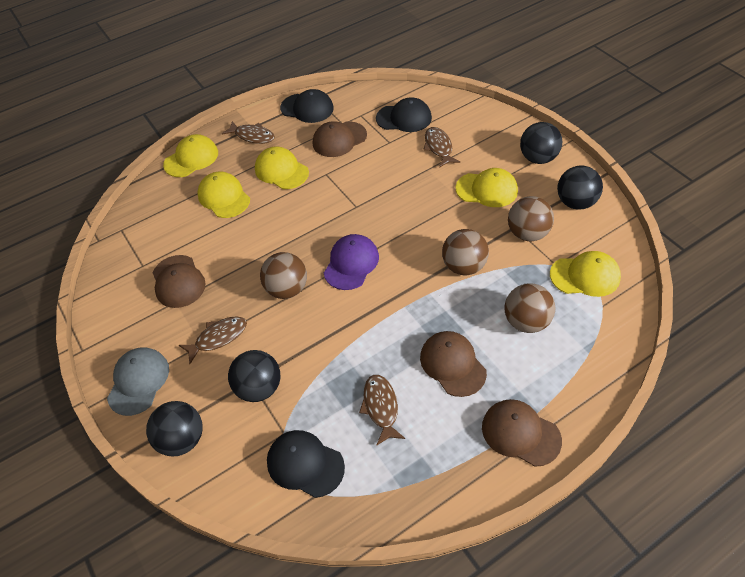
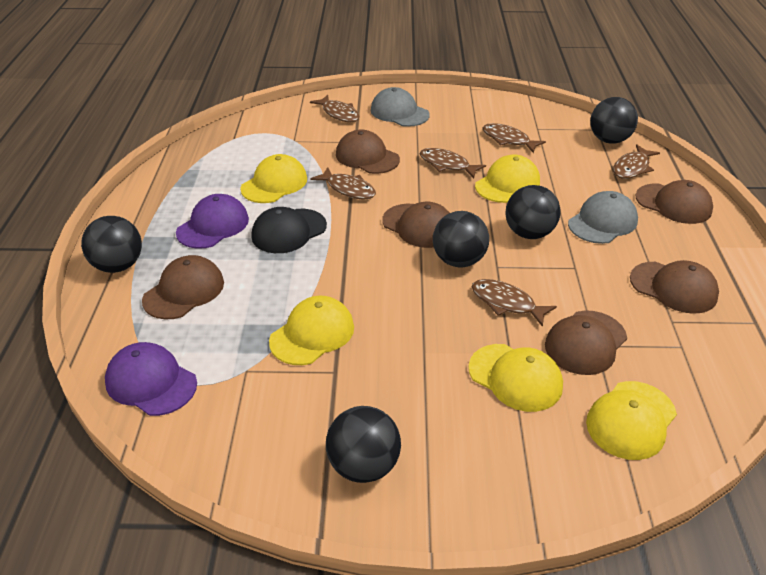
black ball: [146,401,203,456] [228,350,281,402] [520,122,562,164] [557,165,603,210] = 4 -> [81,216,142,273] [326,406,401,483] [433,211,489,267] [506,185,561,239] [590,97,638,144] = 5
black cap: [267,430,345,498] [280,89,334,123] [376,97,432,132] = 3 -> [251,207,327,253] = 1
brown ball: [260,252,307,299] [442,229,489,275] [505,283,556,333] [508,196,554,241] = 4 -> none = 0
brown cap: [153,255,206,308] [313,121,367,157] [420,331,487,397] [482,399,562,467] = 4 -> [142,255,224,319] [336,129,400,174] [382,202,450,248] [545,311,627,375] [630,260,719,314] [636,180,713,224] = 6
brown fish: [179,316,247,364] [222,121,275,144] [359,375,405,445] [423,127,460,168] = 4 -> [310,95,360,122] [310,167,376,200] [419,148,486,178] [472,279,557,327] [483,123,546,153] [613,144,660,179] = 6
grey cap: [107,347,169,416] = 1 -> [371,87,430,127] [568,191,638,244] = 2
purple cap: [324,234,379,290] = 1 -> [105,342,197,416] [176,194,249,249] = 2

